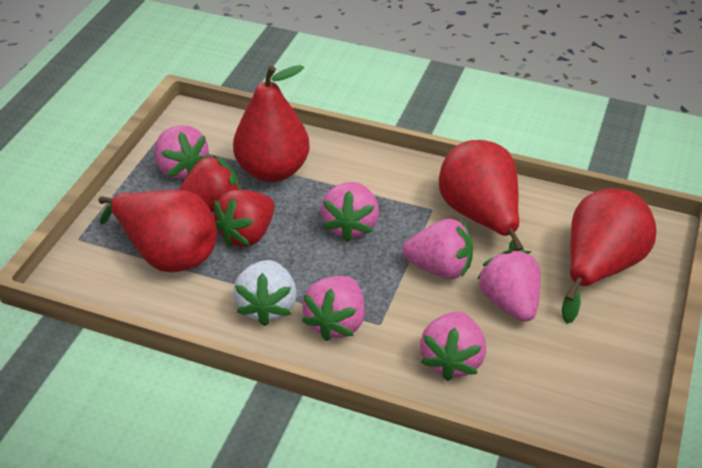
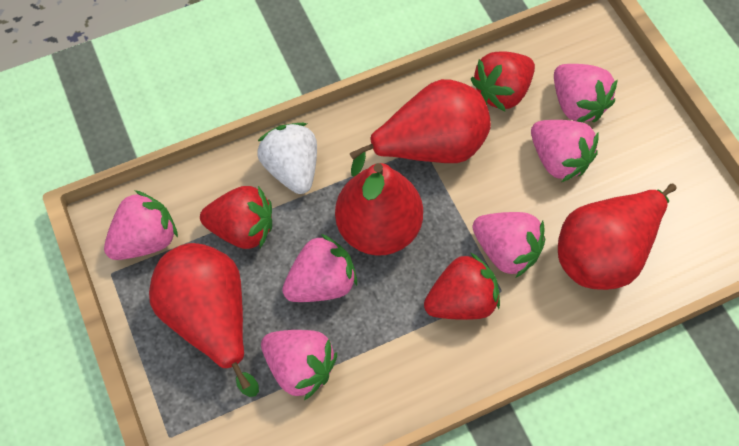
red strawberry: [179,155,240,212] [214,190,275,247] = 2 -> [200,186,272,249] [424,252,500,320] [471,51,535,111] = 3

